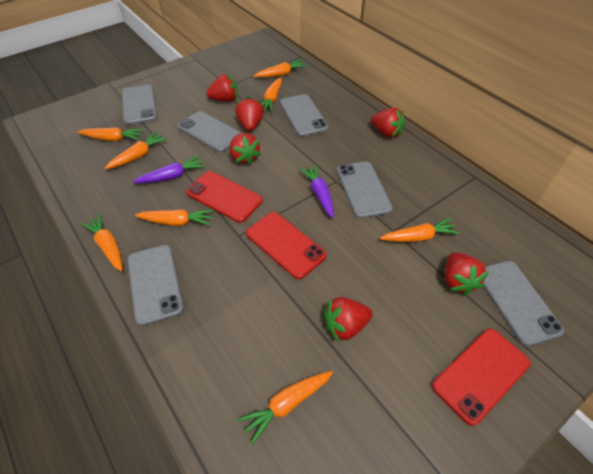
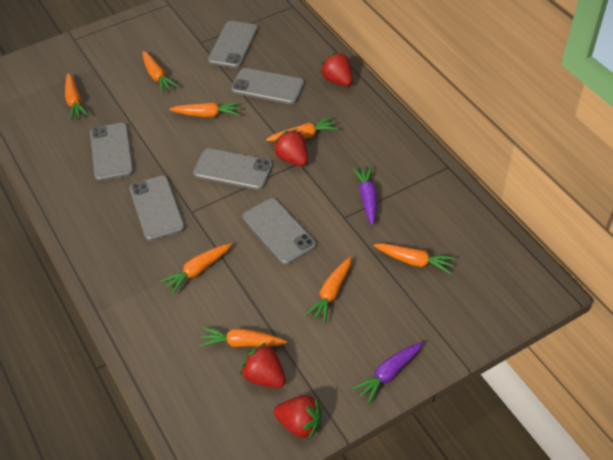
red phone: [186,171,263,223] [246,212,327,279] [432,329,531,426] = 3 -> none = 0
red strawberry: [207,74,238,102] [230,133,261,165] [235,96,264,131] [324,297,373,342] [371,108,405,138] [445,252,489,295] = 6 -> [240,343,286,388] [273,129,308,166] [274,395,322,439] [320,52,352,86] = 4

